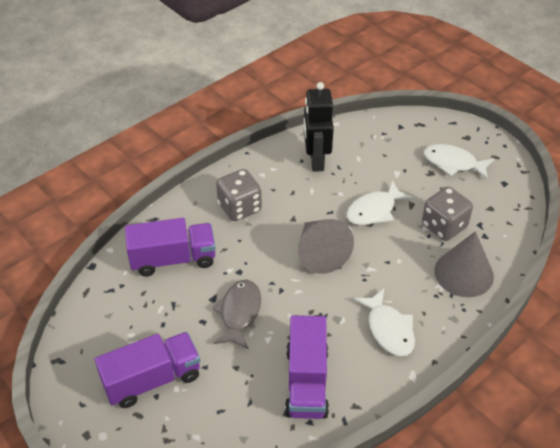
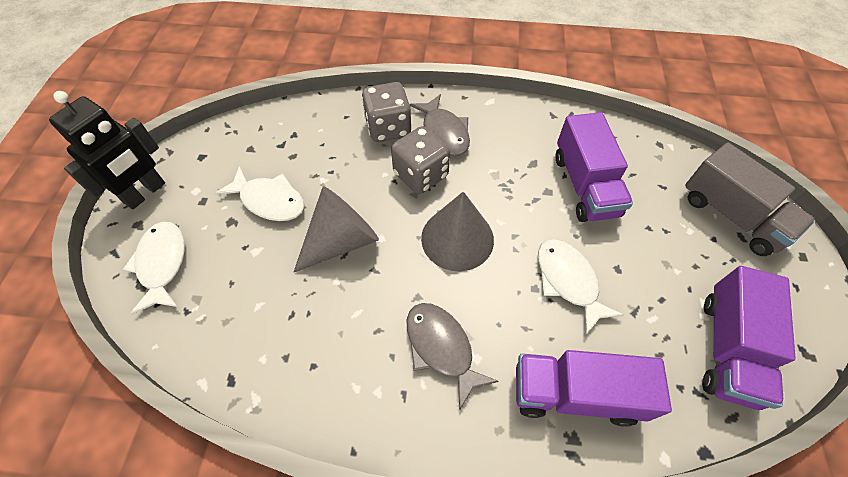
grey fish: [212,280,261,349] = 1 -> [407,303,499,411] [410,94,470,156] = 2
grey truck: none = 0 -> [685,142,815,256] = 1

